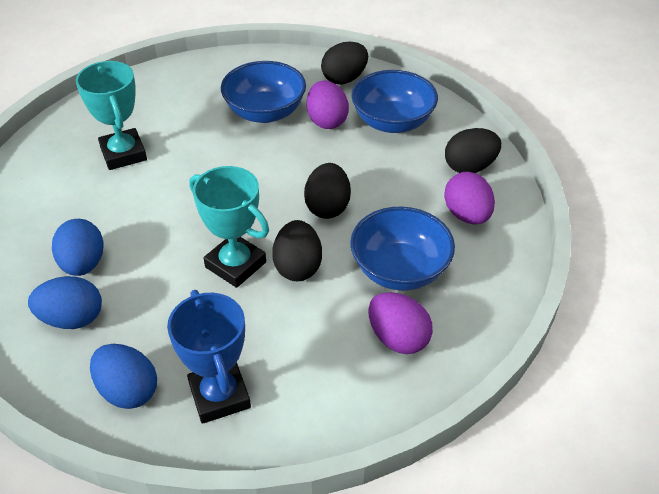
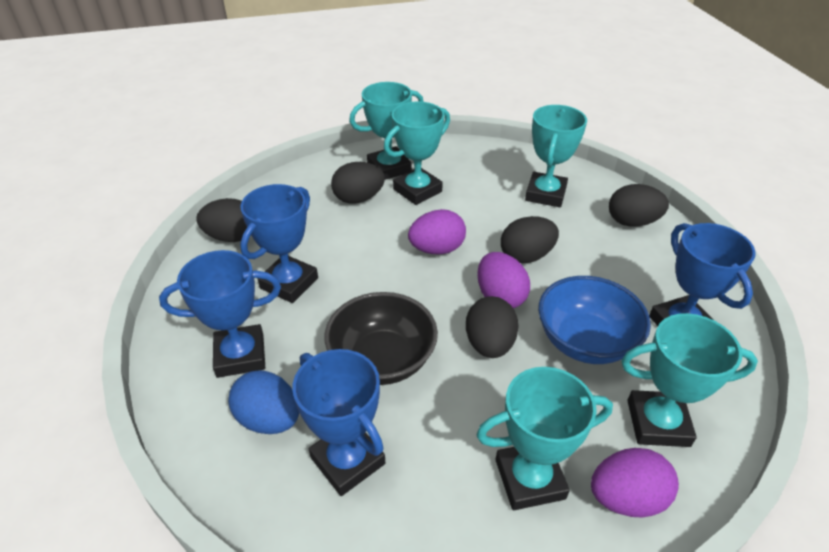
black bowl: none = 0 -> [325,292,438,385] = 1
black egg: [272,220,322,281] [304,163,351,219] [321,42,368,84] [445,128,501,173] = 4 -> [197,198,251,242] [331,162,385,204] [466,296,519,358] [501,216,559,263] [609,184,669,227] = 5
blue bowl: [221,61,306,123] [350,207,455,291] [351,70,438,133] = 3 -> [538,276,651,364] = 1
blue egg: [28,276,102,329] [52,219,104,276] [90,344,157,409] = 3 -> [228,370,299,434] = 1
blue trophy: [167,290,251,424] = 1 -> [159,250,281,378] [240,184,318,303] [292,349,385,496] [649,223,756,326] = 4
turquoise trophy: [76,61,147,170] [189,166,269,288] = 2 -> [349,82,424,180] [384,101,450,205] [476,367,613,510] [525,105,587,207] [621,313,758,447] = 5

